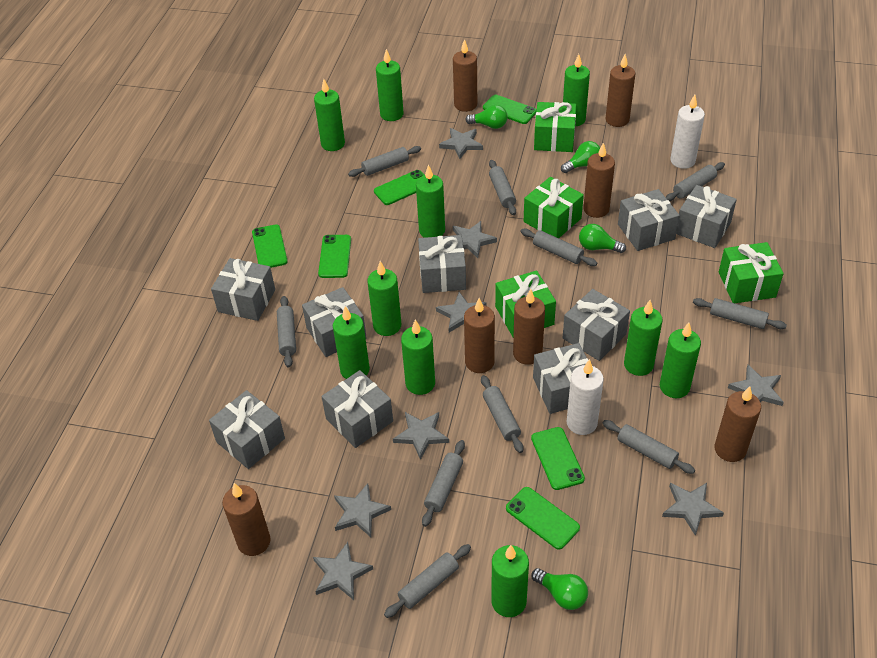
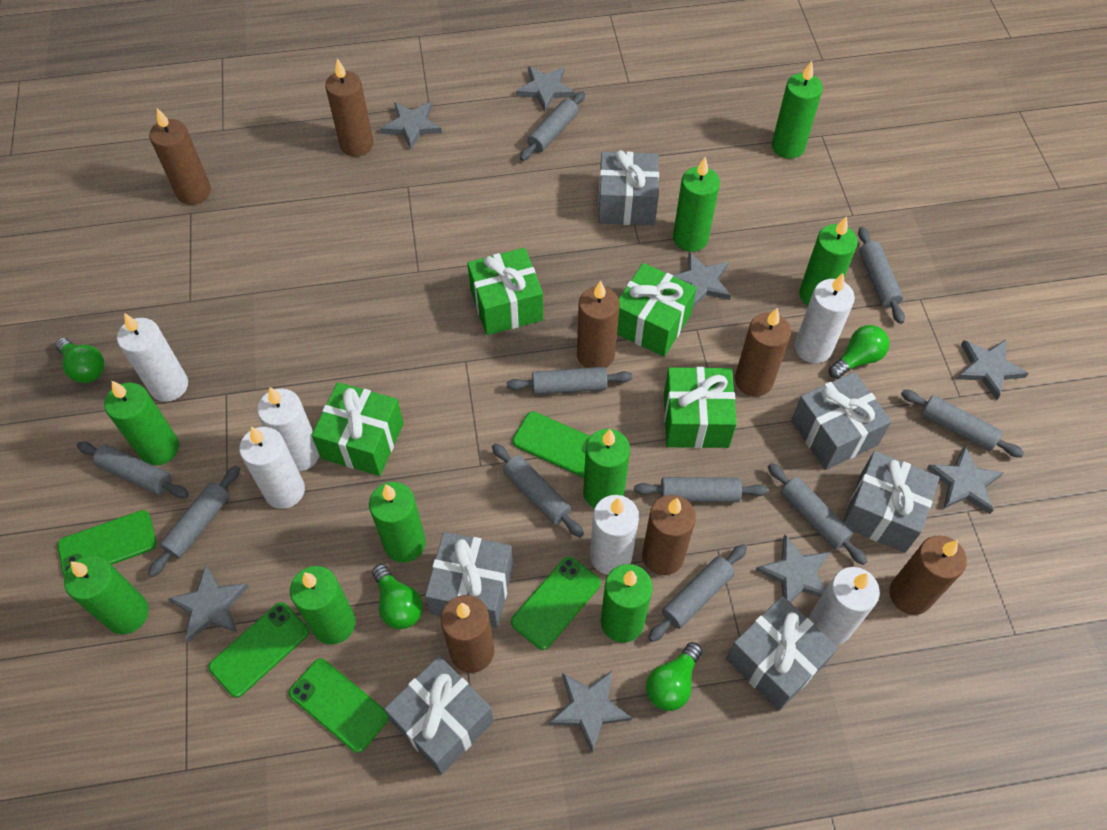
green candle: [314,79,345,151] [333,306,370,379] [367,261,402,336] [376,49,404,121] [401,319,435,395] [416,164,445,238] [492,545,529,617] [563,54,590,126] [624,300,663,376] [660,323,701,398] = 10 -> [64,555,149,634] [104,381,179,465] [290,566,355,645] [369,482,426,563] [583,429,630,509] [601,564,653,643] [673,157,720,252] [772,61,823,159] [799,216,858,306] = 9
green phone: [252,224,288,268] [318,235,351,278] [374,170,424,205] [483,95,537,124] [506,487,580,550] [531,427,585,490] = 6 -> [57,510,156,576] [208,602,309,698] [289,659,389,753] [511,556,601,650] [512,411,590,477] = 5
grey gift: [209,390,285,469] [211,258,275,321] [302,287,367,357] [322,370,393,448] [418,235,466,293] [533,343,588,414] [563,289,630,361] [618,189,680,251] [676,185,737,248] = 9 -> [384,656,494,775] [425,532,513,628] [598,150,659,226] [726,596,838,711] [791,372,892,470] [843,451,940,553] = 6
white candle: [566,359,604,435] [670,95,705,169] = 2 -> [117,313,188,402] [239,427,305,509] [257,387,320,471] [590,495,639,575] [795,273,855,363] [809,567,880,645] = 6

